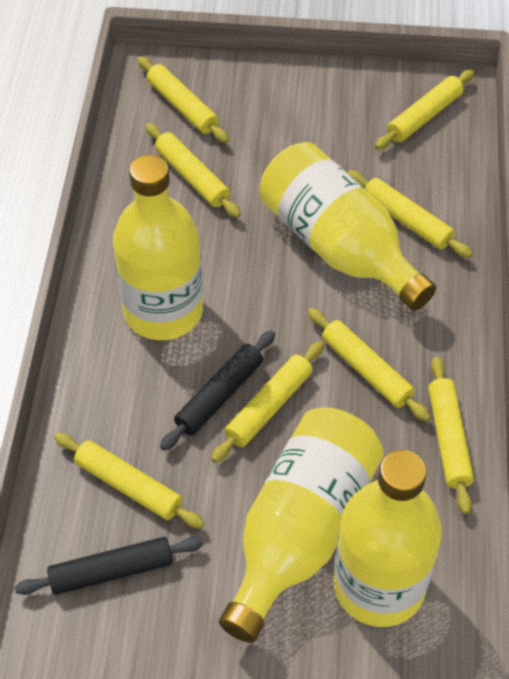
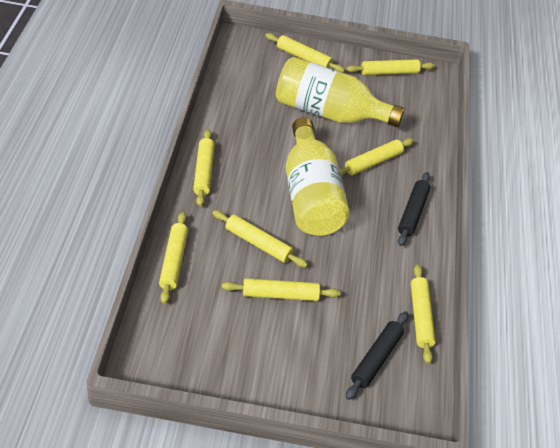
yellow bottle: [113,154,203,340] [219,407,384,643] [259,142,436,311] [334,450,442,627] = 4 -> [276,57,405,127] [286,117,350,236] = 2

